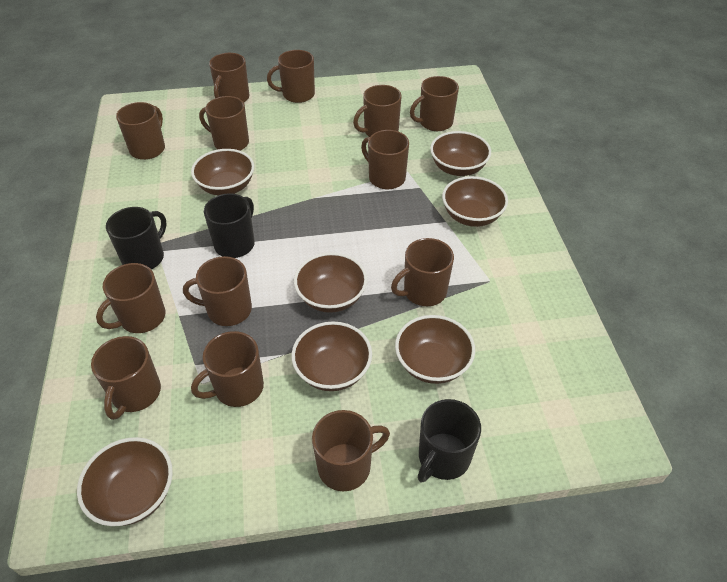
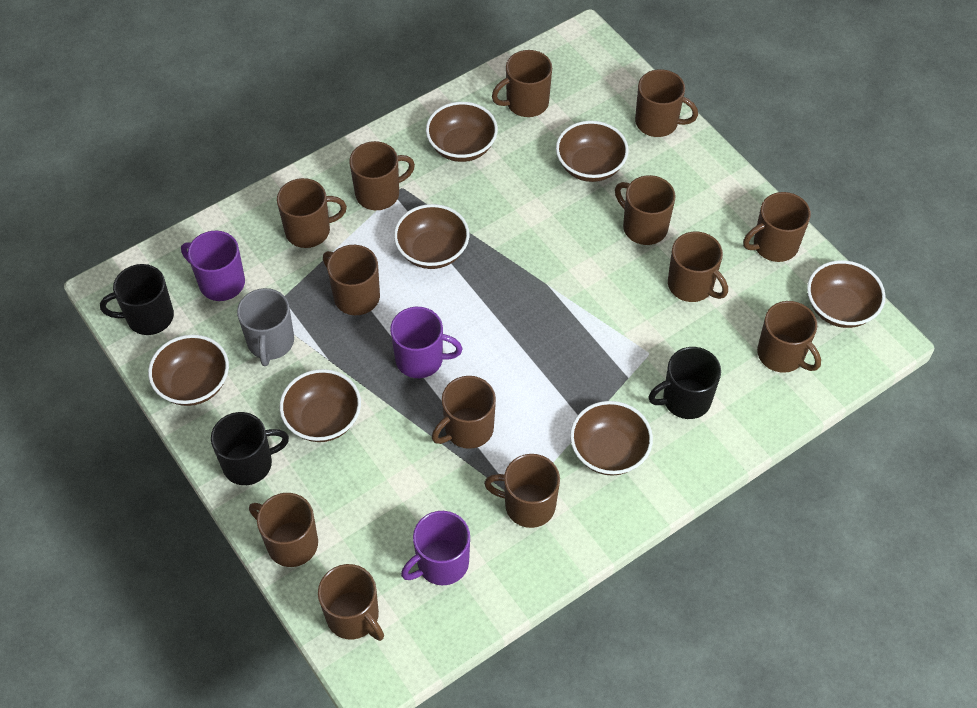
grey mug: none = 0 -> [237,288,294,366] = 1
purple mug: none = 0 -> [181,231,245,301] [390,307,463,378] [401,511,470,585] = 3

